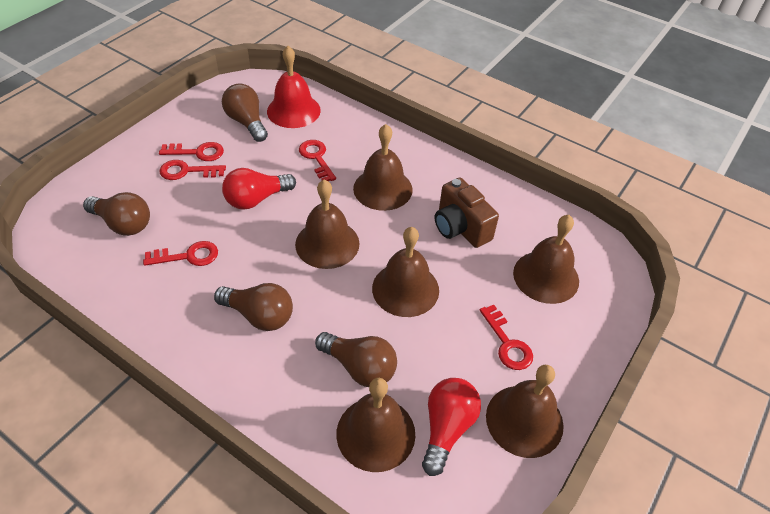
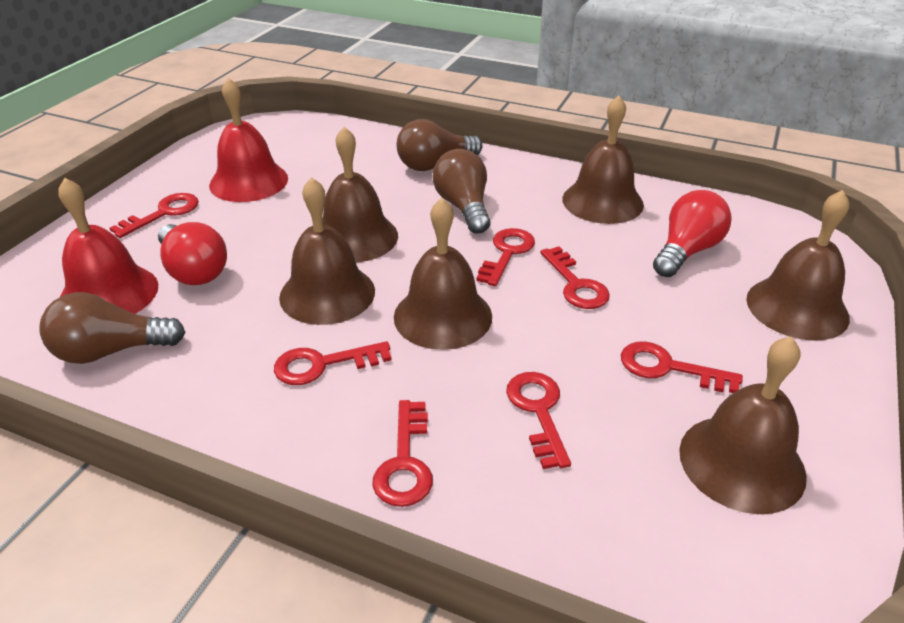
brown camera: [435,178,499,248] = 1 -> none = 0
brown light bulb: [83,192,150,236] [214,283,293,331] [222,84,268,142] [315,332,397,387] = 4 -> [39,292,186,364] [397,119,482,171] [433,149,490,234] = 3
red bell: [267,46,321,128] = 1 -> [58,178,158,314] [209,78,288,202] = 2
red key: [143,241,218,266] [159,142,224,161] [160,160,226,180] [299,140,336,181] [480,305,533,370] = 5 -> [110,193,199,238] [274,341,392,385] [372,400,433,507] [476,228,535,286] [506,372,571,469] [540,247,610,309] [621,341,743,393] = 7

